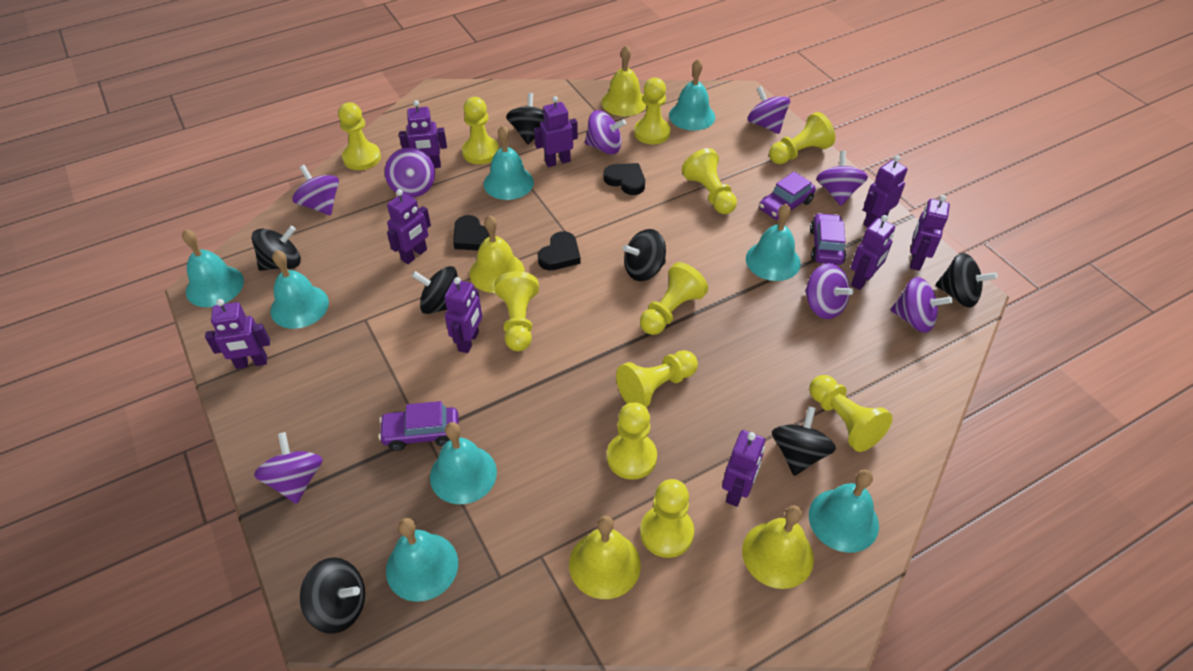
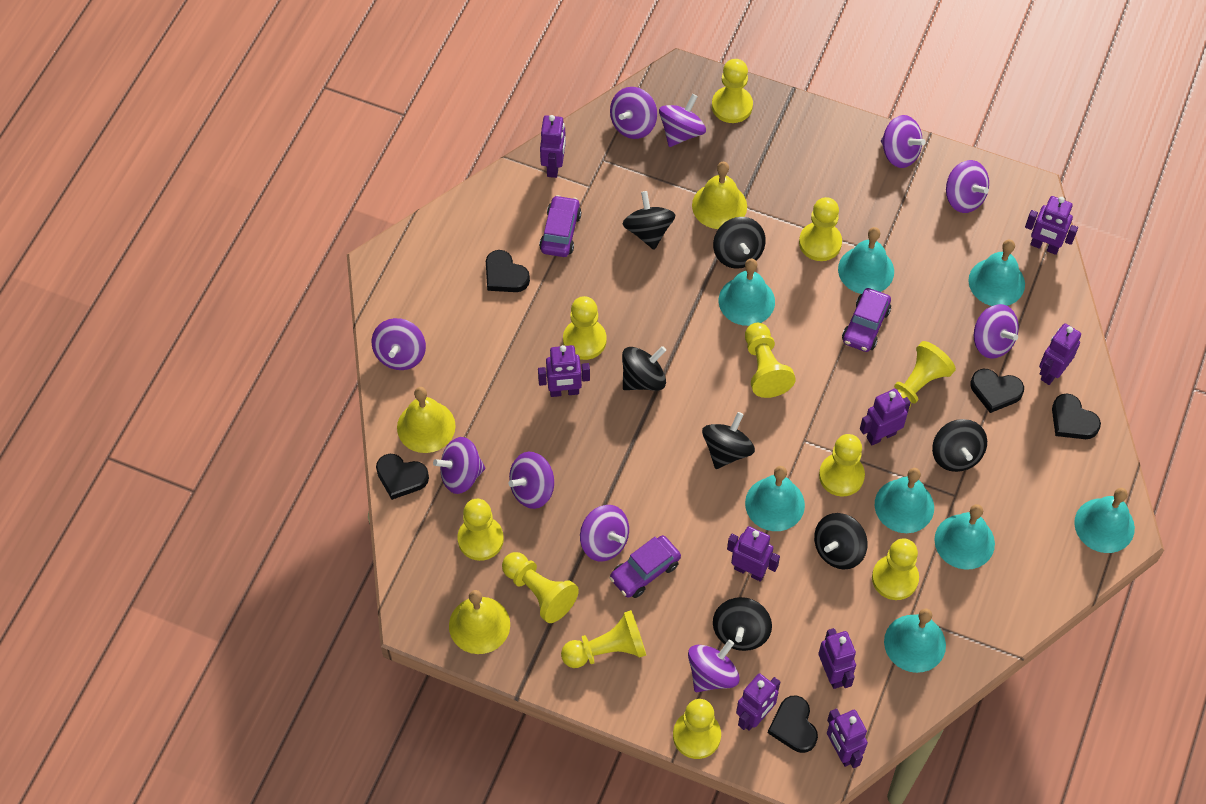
black heart: [453,215,489,250] [538,231,581,270] [603,163,645,195] = 3 -> [376,454,429,500] [486,250,530,292] [768,695,818,753] [970,369,1024,413] [1052,393,1101,439] = 5
purple spinning top: [254,432,323,504] [292,165,339,216] [385,147,435,197] [585,110,626,154] [747,86,790,134] [805,263,854,319] [817,151,868,206] [891,277,953,333] = 8 -> [371,318,426,370] [433,437,485,494] [508,452,554,509] [580,505,629,562] [610,87,657,139] [659,94,706,147] [688,640,740,692] [881,115,926,168] [946,160,989,213] [974,304,1019,359] = 10
yellow bell: [470,215,525,293] [569,516,641,599] [602,46,647,116] [742,505,814,589] = 4 -> [397,387,456,453] [449,590,510,654] [692,162,747,229] = 3

